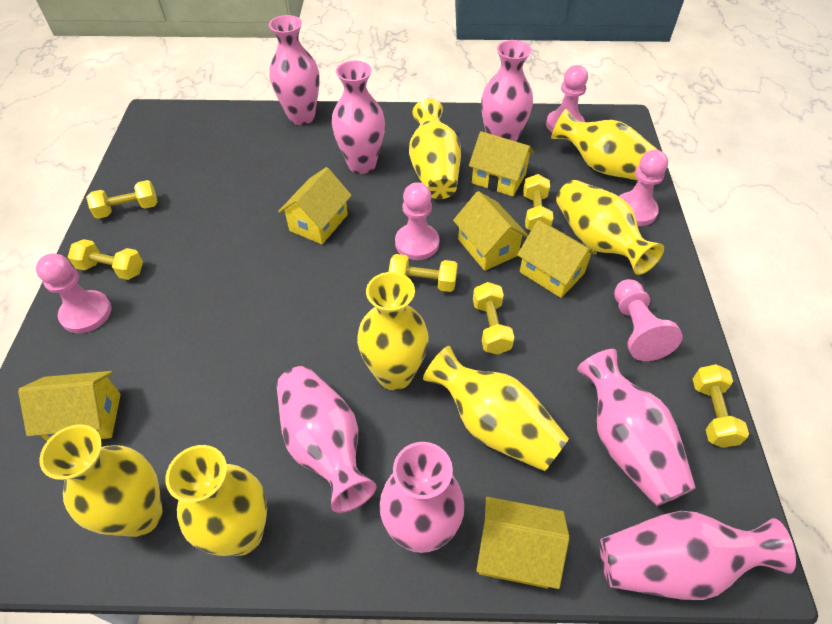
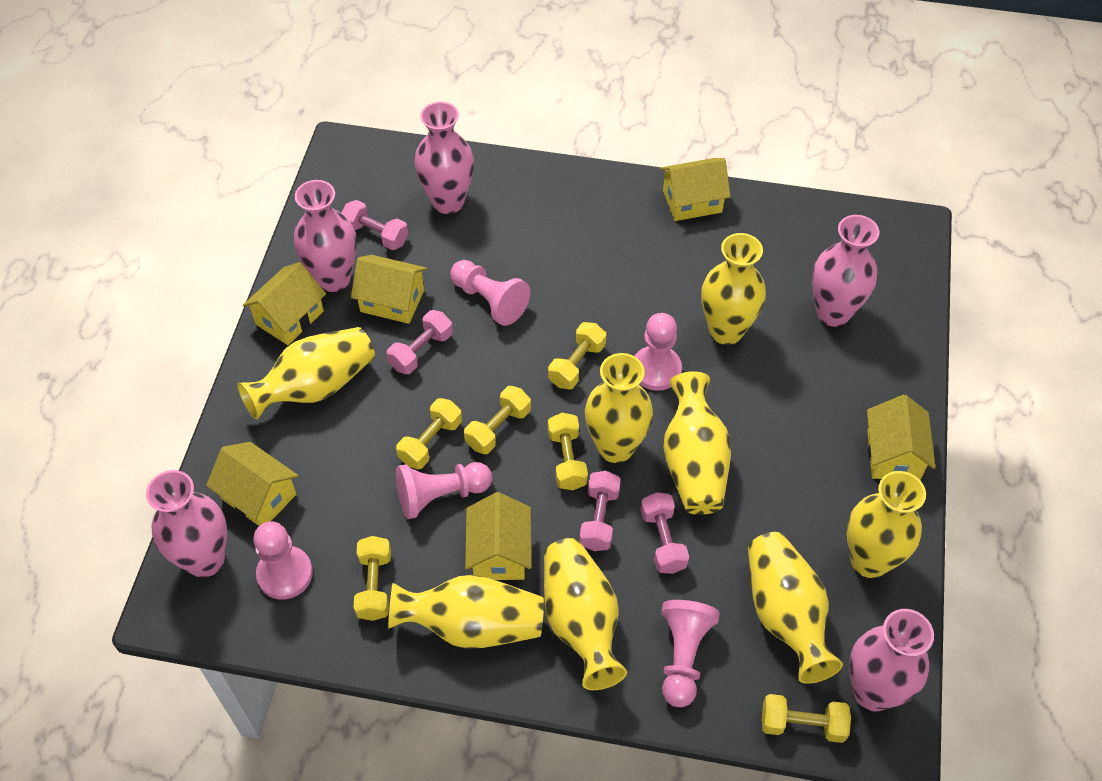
pink dumbbell: none = 0 -> [342,200,408,250] [386,310,453,374] [580,471,621,551] [641,492,689,574] = 4
pink vase: [269,15,320,125] [277,366,377,513] [332,61,385,174] [379,442,465,553] [481,40,533,142] [577,349,696,506] [600,511,796,600] = 7 -> [146,470,227,577] [294,180,357,292] [414,102,474,214] [812,215,879,327] [849,609,934,711] = 5
yellow vase: [39,424,162,537] [165,445,267,556] [357,272,429,390] [409,99,461,199] [423,346,569,472] [551,109,658,180] [556,180,664,275] = 7 -> [237,327,375,420] [388,575,544,649] [544,538,627,690] [585,353,653,463] [663,371,731,515] [701,233,766,345] [748,532,843,684] [847,471,926,578] = 8

